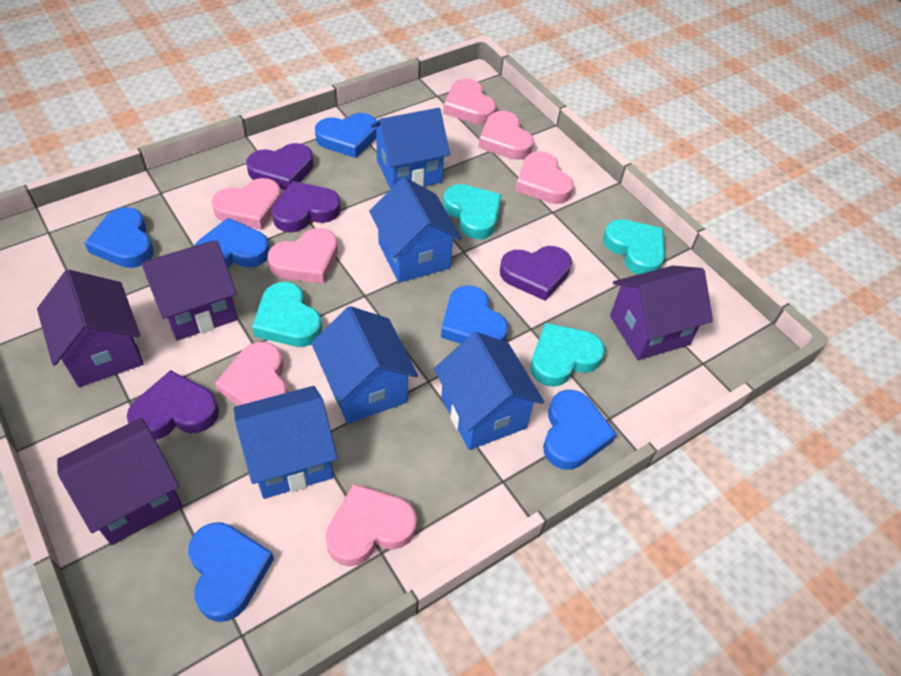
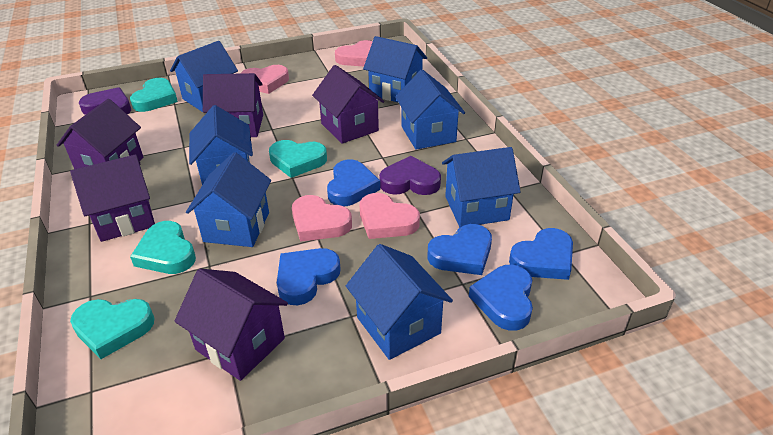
blue heart: [85,207,154,268] [188,522,274,622] [194,218,270,267] [315,113,377,158] [441,285,508,344] [543,390,617,470] = 6 -> [277,248,341,305] [327,159,380,206] [428,224,492,275] [469,265,533,331] [509,228,573,280] = 5
blue house: [234,386,337,499] [311,306,418,424] [369,177,462,283] [371,108,450,189] [434,332,544,450] = 5 -> [170,41,238,112] [186,152,271,247] [189,105,253,185] [346,244,453,360] [363,36,427,102] [395,70,465,150] [442,147,521,227] = 7
pink heart: [211,178,281,230] [215,342,288,406] [267,228,338,284] [325,484,417,567] [443,78,496,125] [478,111,534,160] [515,151,574,204] = 7 -> [240,65,289,94] [292,195,352,242] [335,40,373,66] [360,193,420,239] = 4
purple heart: [127,370,219,440] [246,143,314,190] [272,181,341,233] [500,246,572,301] = 4 -> [79,87,131,115] [379,156,441,195] = 2
purple house: [37,270,144,387] [57,418,183,545] [141,241,238,341] [610,266,713,360] = 4 -> [57,99,143,169] [70,154,155,242] [174,269,288,381] [203,73,263,137] [312,65,384,144] = 5

